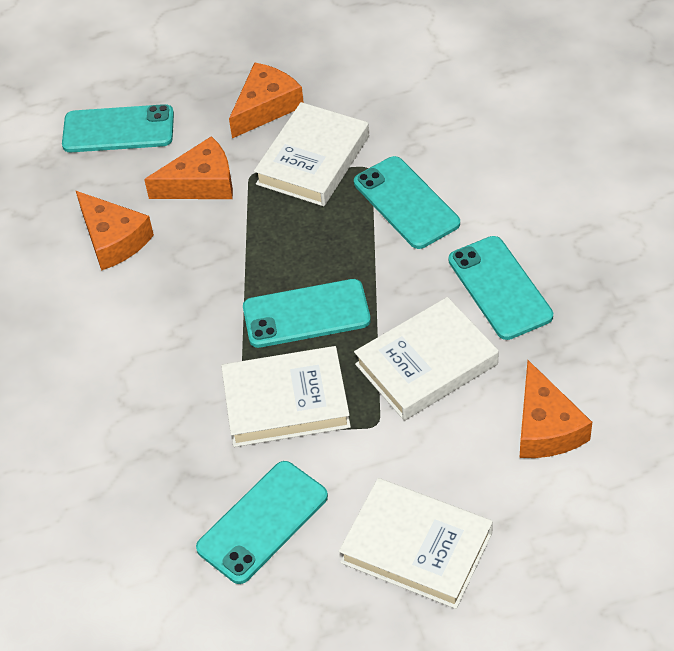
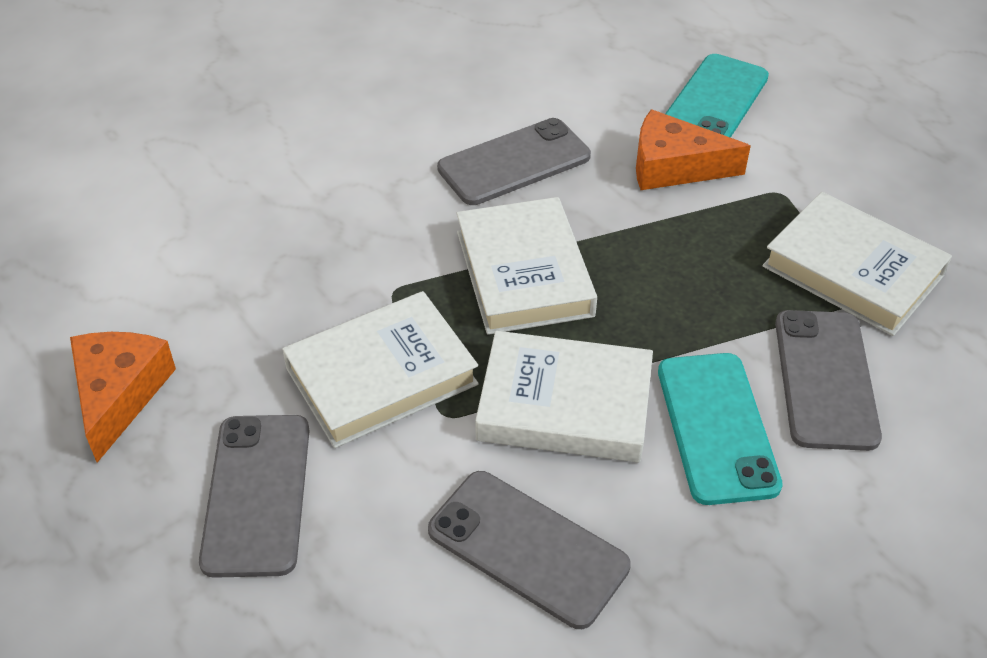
grey phone: none = 0 -> [199,415,310,578] [428,471,631,629] [437,118,591,205] [775,310,882,451] = 4
orange cheese: [76,191,154,271] [144,136,233,199] [229,62,304,138] [519,360,592,458] = 4 -> [70,332,176,463] [636,109,751,190] = 2
turquoise phone: [62,104,174,152] [196,461,328,584] [243,279,371,348] [354,156,460,249] [449,236,553,340] = 5 -> [658,353,783,505] [665,54,769,138] = 2

